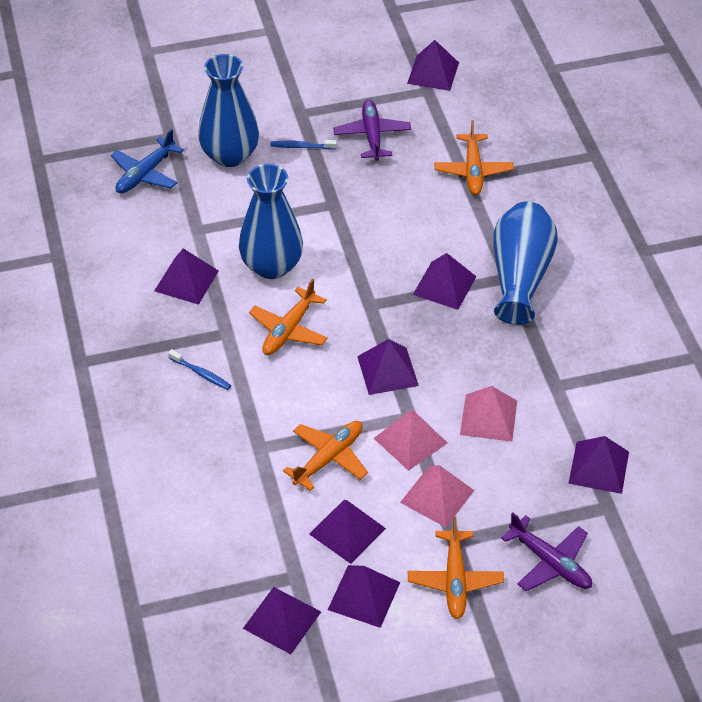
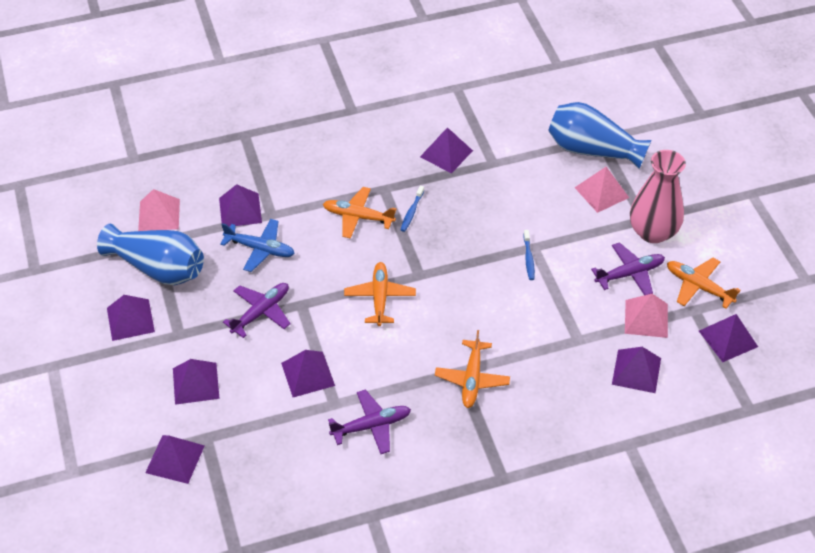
blue vase: [198,54,259,167] [239,164,303,279] [494,202,558,325] = 3 -> [97,224,204,285] [548,102,651,169] = 2
pink vase: none = 0 -> [630,150,686,243] = 1
purple plane: [333,100,411,161] [501,512,592,591] = 2 -> [223,283,291,338] [328,390,411,454] [591,242,665,295] = 3

